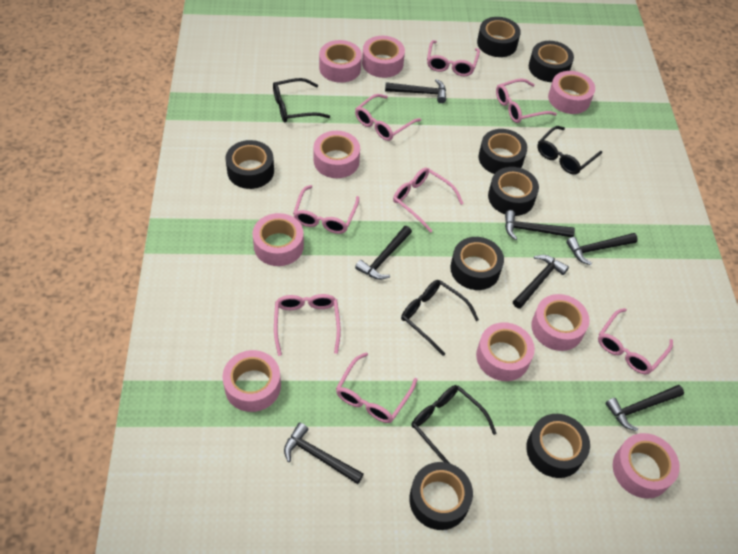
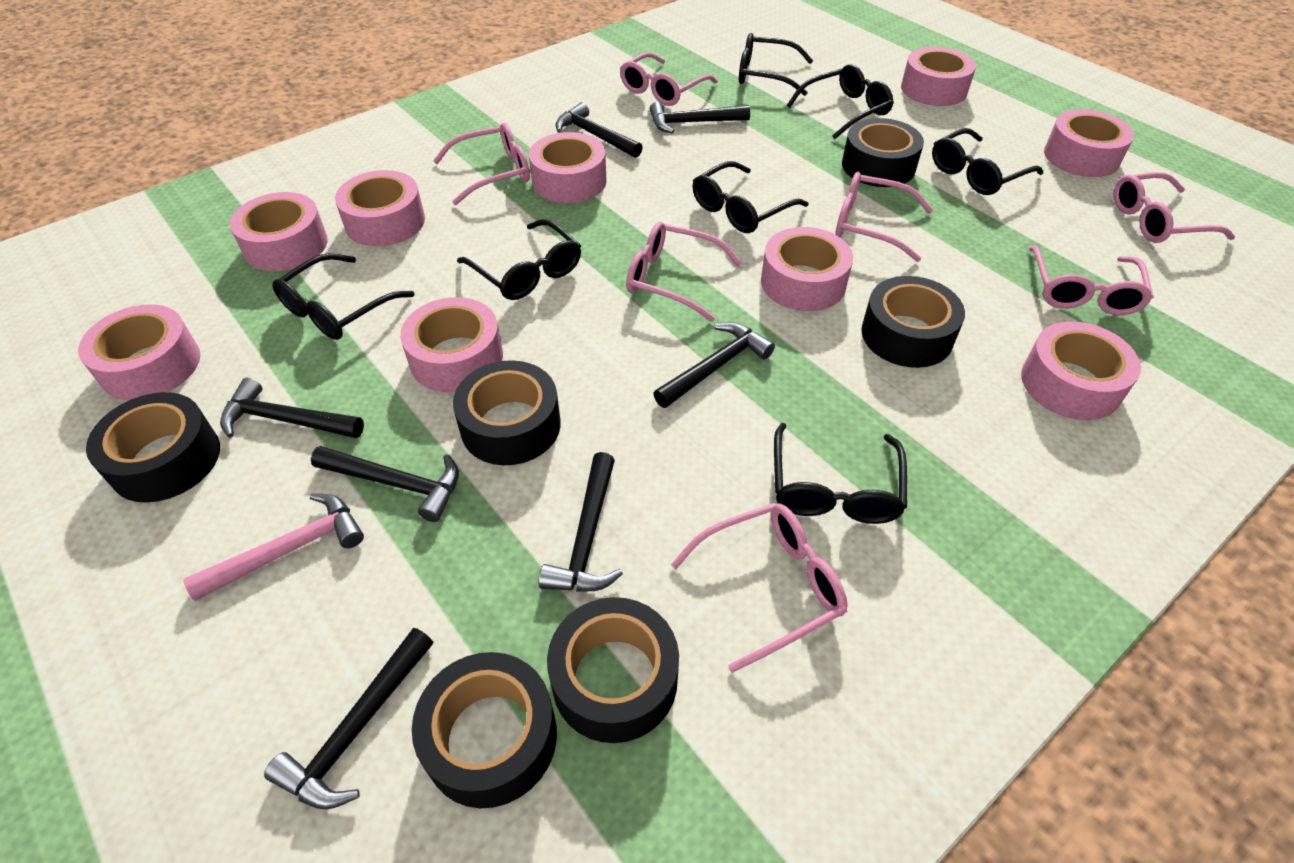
black glasses: [273,78,330,122] [401,280,479,356] [411,385,497,463] [537,126,602,175] = 4 -> [272,253,414,340] [457,219,581,300] [693,161,809,233] [739,33,813,96] [774,423,907,524] [787,64,894,139] [932,128,1043,195] = 7
black tape: [225,140,274,189] [409,462,473,530] [450,237,504,290] [477,17,521,57] [478,129,527,174] [488,167,539,216] [526,414,590,478] [529,41,574,82] = 8 -> [86,392,220,503] [412,652,557,809] [453,360,561,465] [547,597,679,743] [842,118,924,187] [861,276,965,368] = 6
pink glasses: [274,294,341,356] [293,185,359,234] [336,352,417,423] [355,94,421,141] [393,168,464,233] [427,40,480,76] [496,79,557,123] [598,308,673,374] = 8 -> [433,123,530,205] [620,52,718,106] [626,222,742,322] [671,503,848,673] [835,172,933,262] [1029,246,1154,315] [1113,172,1235,243] = 7
pink hammer: none = 0 -> [183,493,364,601] = 1

